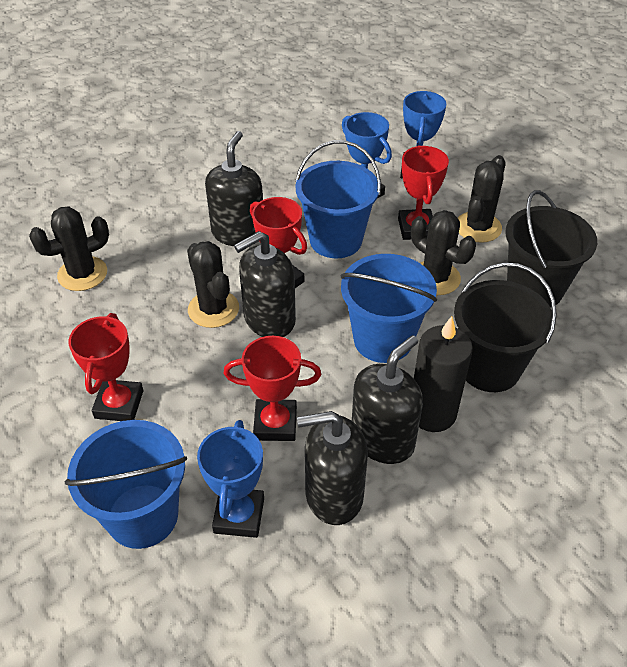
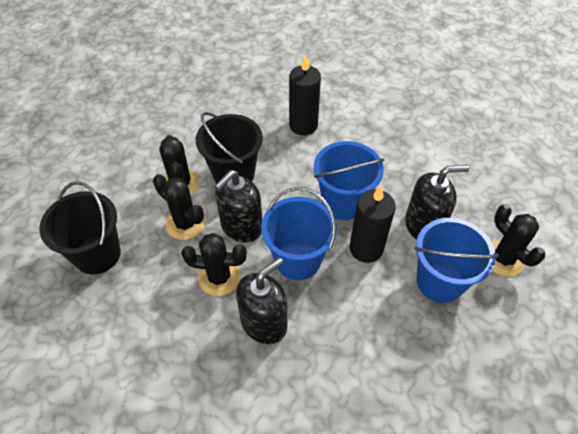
black candle: [414,316,473,432] = 1 -> [289,55,321,135] [349,185,396,263] = 2
black soap dispenser: [205,131,263,246] [234,231,296,337] [297,411,368,525] [352,335,423,464] = 4 -> [215,170,262,242] [236,257,288,344] [405,165,469,240] = 3
blue trophy: [197,420,264,538] [342,112,392,198] [400,91,446,178] = 3 -> none = 0
red trophy: [69,313,143,421] [223,336,321,441] [250,197,307,288] [398,145,449,240] = 4 -> none = 0

